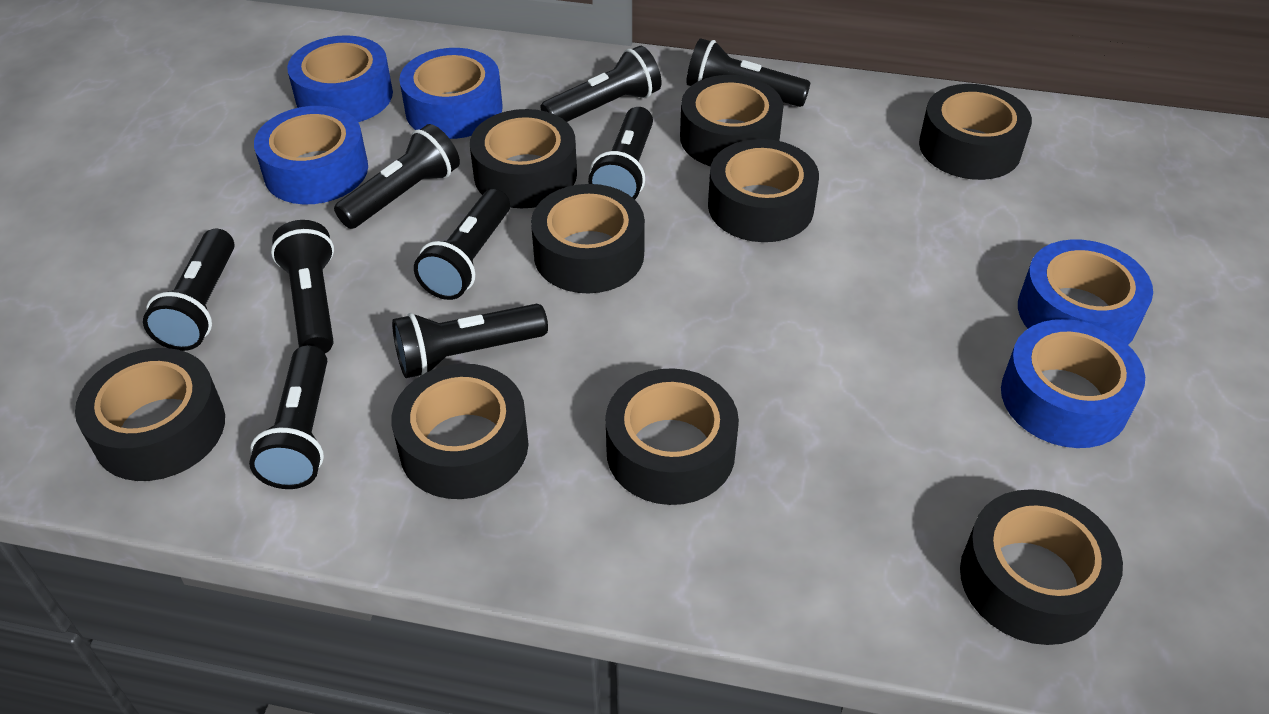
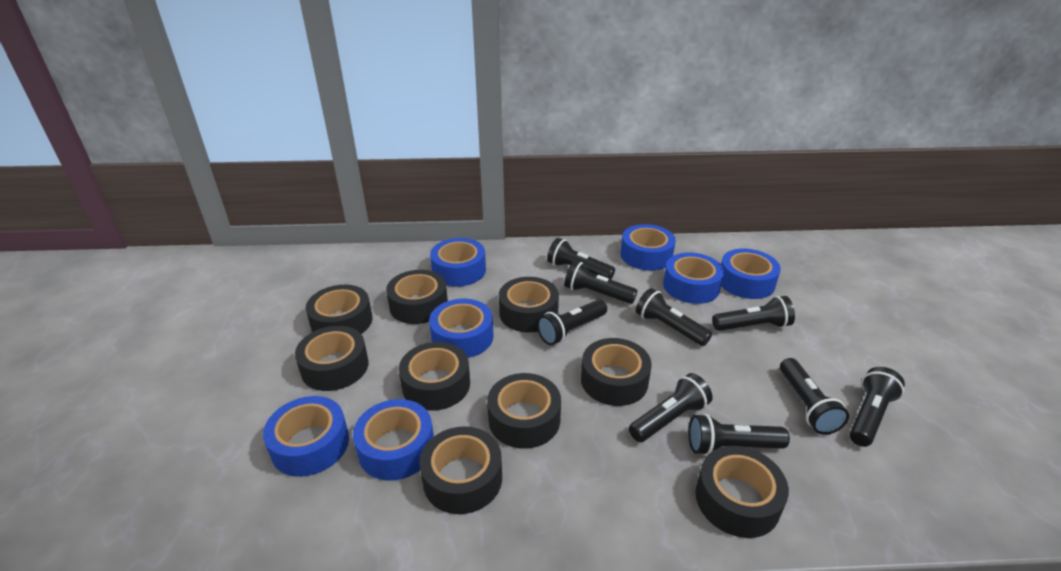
blue tape: [254,106,368,204] [287,35,393,122] [399,48,503,139] [1001,319,1145,448] [1018,239,1153,345] = 5 -> [263,396,349,477] [353,399,434,480] [429,299,493,358] [430,238,486,287] [621,224,676,271] [663,253,724,304] [721,249,781,299] = 7

